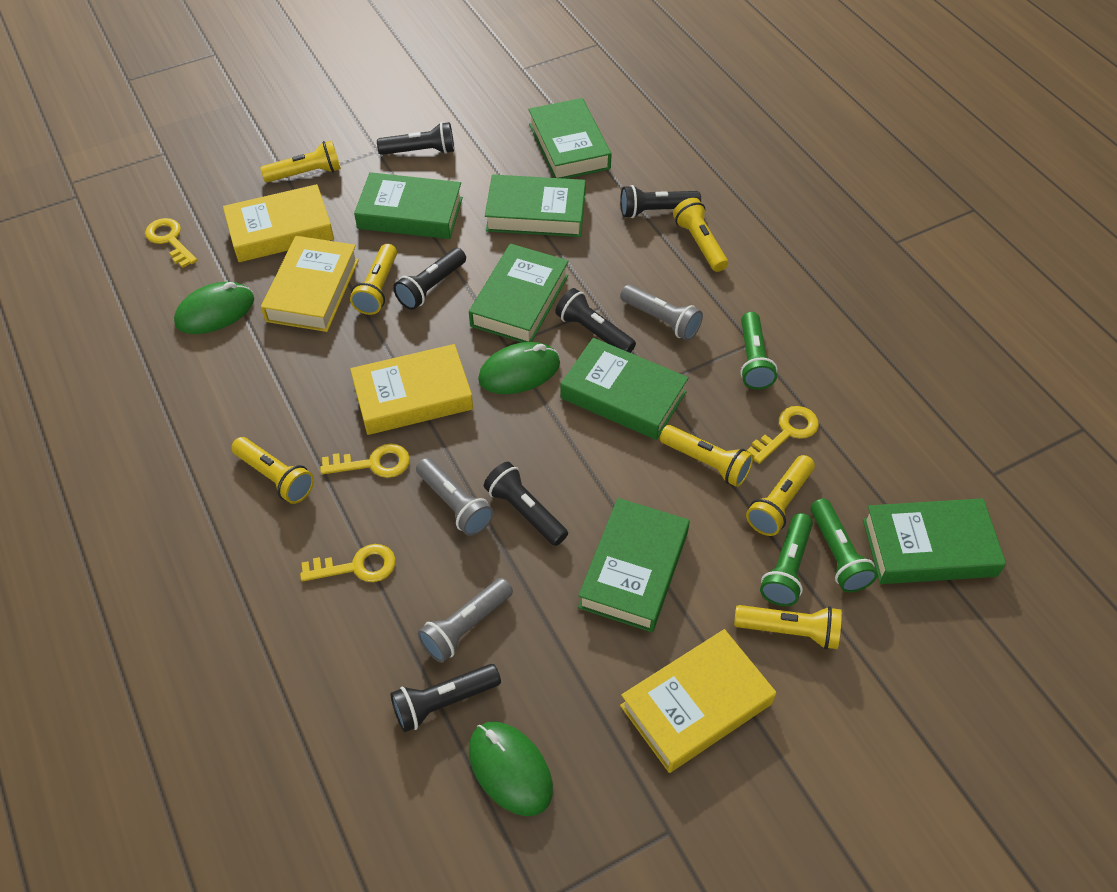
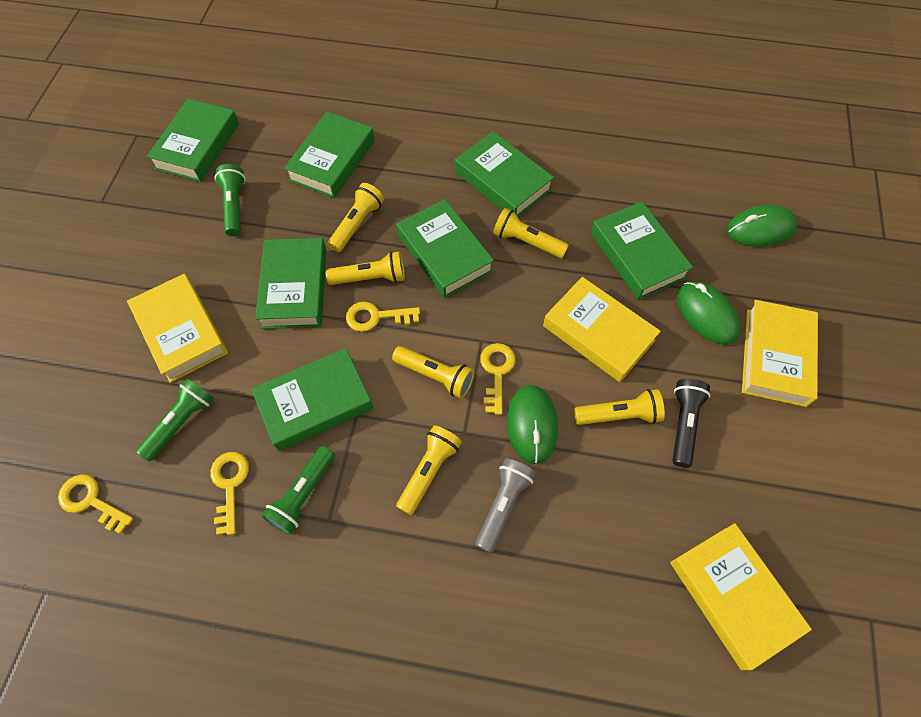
black flashlight: [377,122,454,155] [390,664,501,732] [393,248,466,310] [484,462,568,546] [555,288,636,353] [620,185,701,218] = 6 -> [672,379,711,468] = 1
grey flashlight: [416,458,494,536] [418,578,513,663] [620,285,703,341] = 3 -> [475,459,536,553] = 1
yellow flashlight: [231,437,314,504] [260,140,341,182] [350,244,397,315] [660,425,754,487] [673,198,728,272] [734,605,842,649] [746,455,815,536] = 7 -> [326,251,405,285] [328,183,384,252] [392,346,474,399] [396,425,462,515] [493,208,569,258] [574,389,665,425] = 6

